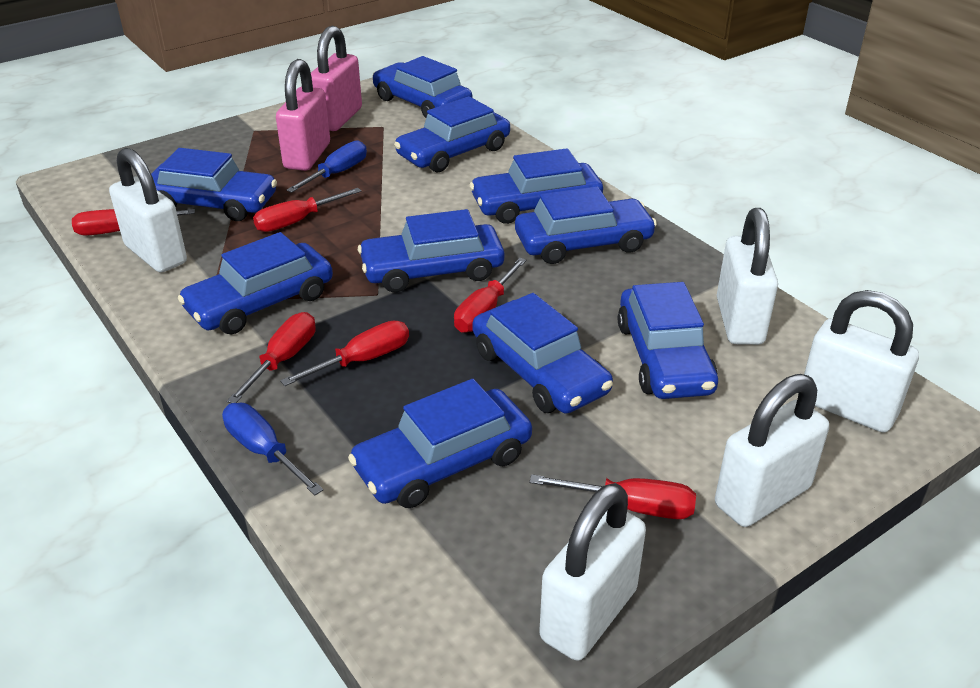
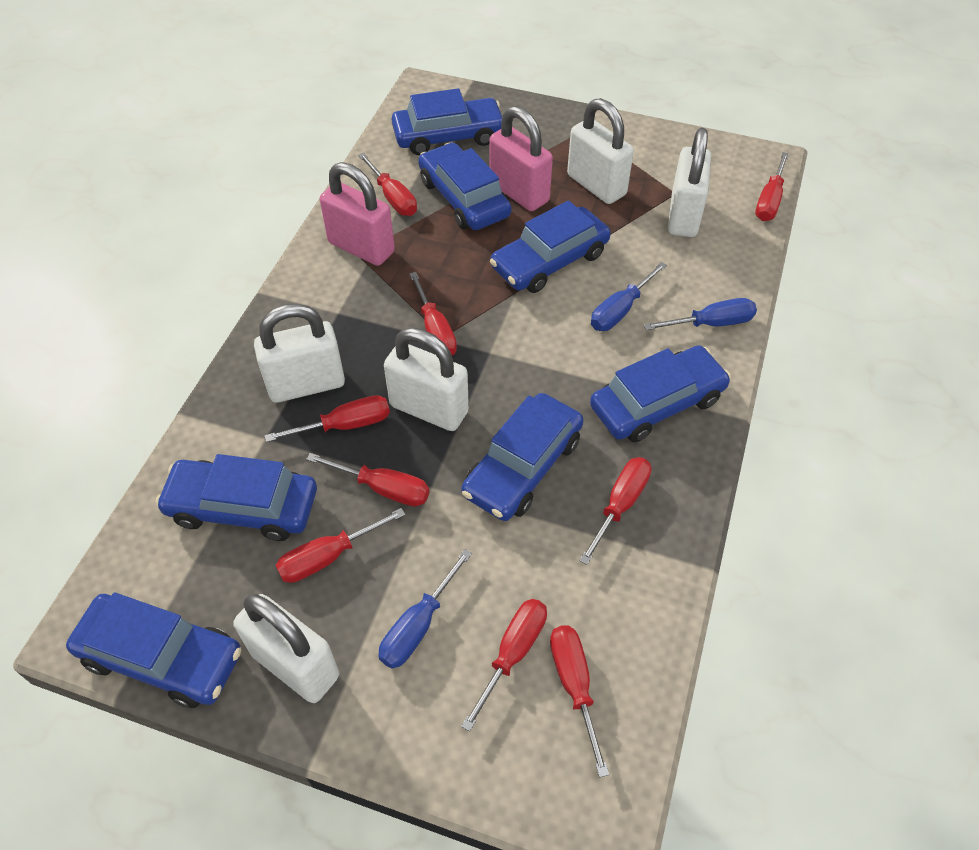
blue car: [151,148,277,221] [178,232,333,334] [348,379,532,508] [358,209,504,292] [373,56,472,118] [394,96,510,172] [470,148,603,224] [472,293,613,414] [515,187,657,264] [618,282,718,399] = 10 -> [66,592,241,708] [156,454,317,541] [392,88,502,155] [418,143,511,230] [461,393,584,521] [490,200,611,293] [590,345,731,442] = 7
blue screwdriver: [222,403,323,496] [286,140,367,193] = 2 -> [378,549,472,669] [591,262,667,331] [644,298,757,330] = 3
red screwdriver: [72,209,195,236] [227,312,316,403] [253,188,361,232] [280,321,409,386] [454,258,527,333] [529,474,696,519] = 6 -> [264,395,390,442] [276,508,405,583] [306,453,429,506] [358,153,417,216] [409,272,457,356] [461,599,547,732] [550,625,609,777] [579,457,651,565] [755,152,789,221] = 9

